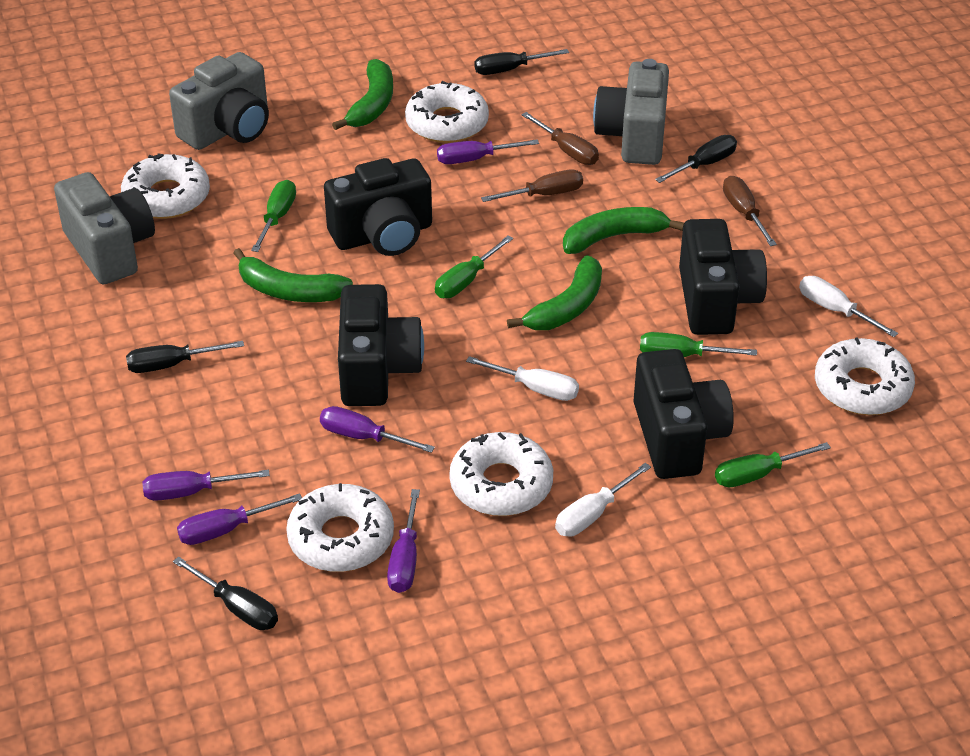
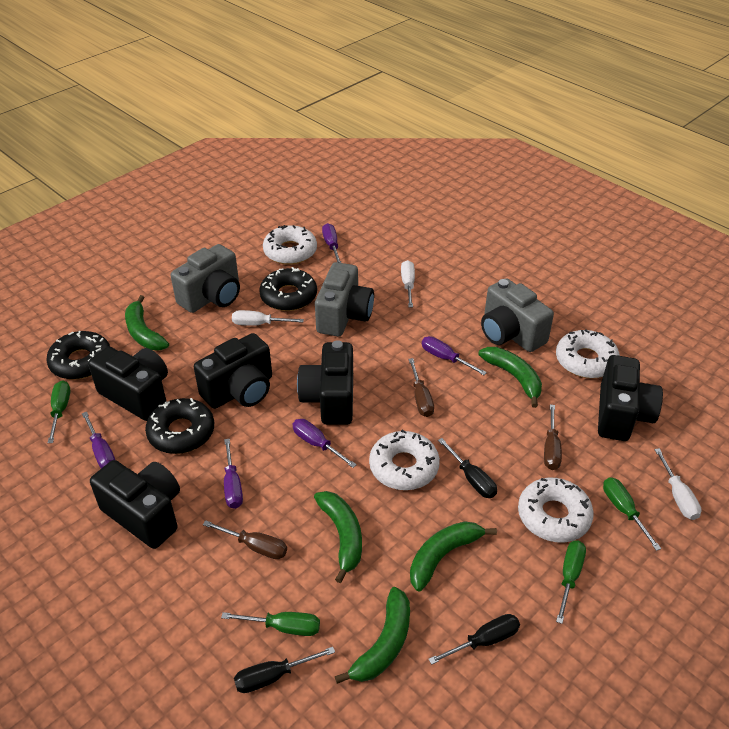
black camera: [324,158,432,256] [338,284,424,406] [633,349,734,479] [679,219,767,335] = 4 -> [88,347,168,421] [90,460,180,549] [194,333,272,409] [297,340,353,425] [598,355,663,441] = 5
black donut: none = 0 -> [46,331,110,380] [145,398,214,454] [259,267,317,311] = 3
black screwdriver: [126,341,244,373] [173,556,278,630] [474,49,569,75] [655,135,737,183] = 4 -> [234,647,335,693] [429,614,520,665] [438,438,497,498] = 3
green banana: [233,248,353,302] [332,59,393,130] [507,255,602,330] [563,207,684,254] = 4 -> [125,295,169,350] [314,491,362,583] [335,587,410,684] [410,521,497,592] [478,347,542,408] = 5
white donut: [121,153,210,219] [286,483,394,572] [405,81,489,143] [449,432,553,516] [815,337,915,415] = 5 -> [263,225,317,265] [369,429,440,490] [518,478,594,542] [556,329,620,378] = 4

